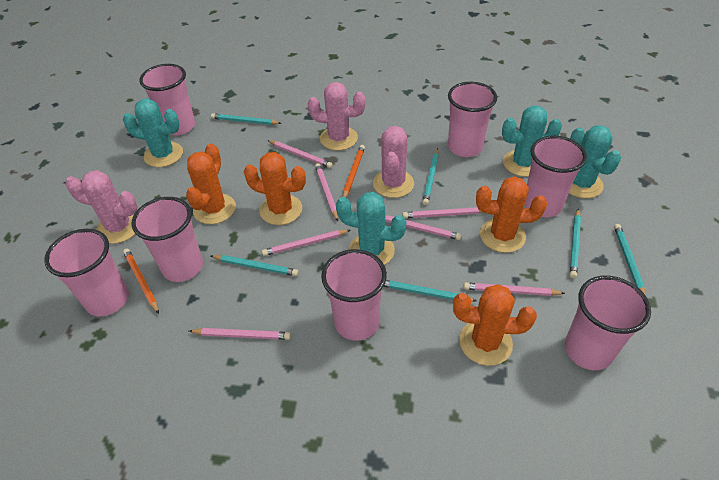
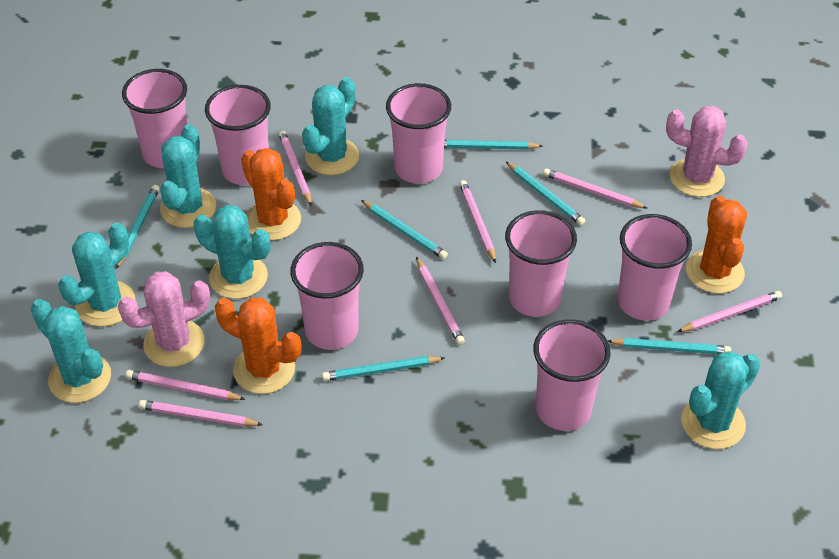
orange cactus: [186,144,236,224] [244,152,306,225] [453,284,537,366] [476,176,547,253] = 4 -> [215,298,301,394] [241,148,301,241] [686,196,747,294] = 3
orange pencil: [123,249,159,314] [343,145,365,198] = 2 -> none = 0
pink cactus: [66,170,137,244] [308,82,366,151] [373,126,414,198] = 3 -> [118,271,210,367] [666,106,748,197] = 2
turquoise cactus: [123,99,183,167] [336,192,406,265] [502,105,562,177] [569,126,621,198] = 4 -> [31,299,111,403] [58,223,136,327] [160,124,216,228] [194,205,270,299] [302,77,359,175] [681,351,761,449] = 6

